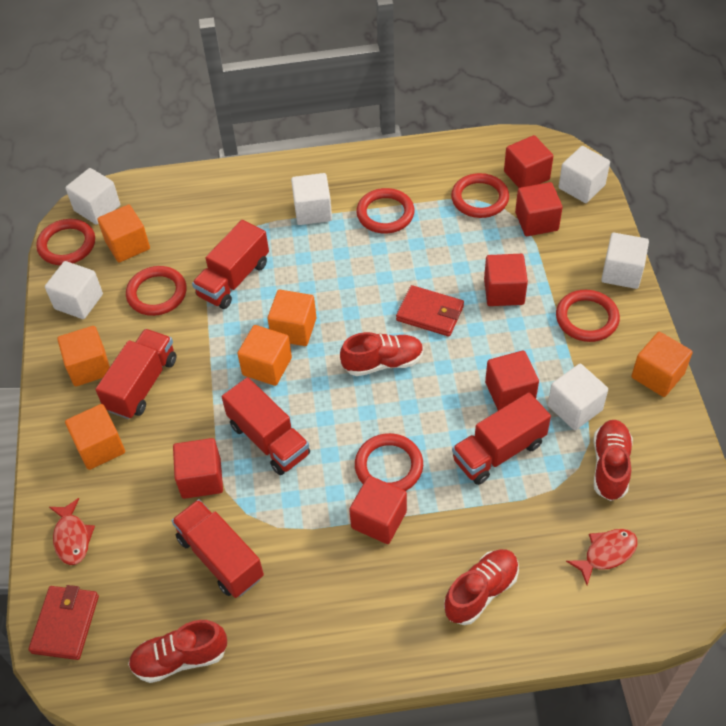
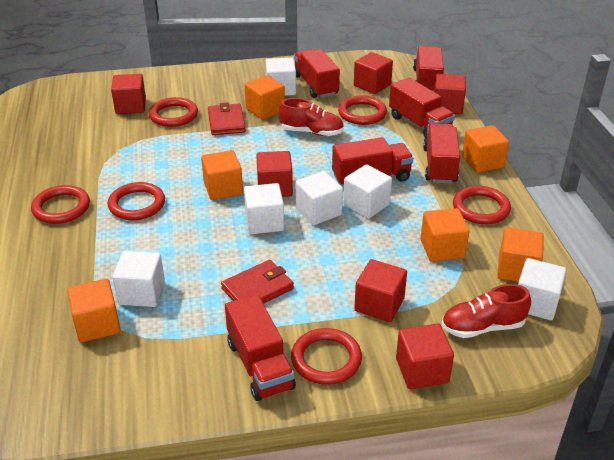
red fish: [49,498,95,565] [566,529,638,585] = 2 -> none = 0
red shoe: [128,620,227,683] [340,332,424,376] [444,549,519,625] [593,420,633,501] = 4 -> [279,98,344,136] [442,284,531,338] = 2
red truck: [95,329,177,419] [172,499,264,598] [192,220,269,309] [222,377,310,475] [452,392,551,485] = 5 -> [225,294,296,401] [294,49,340,98] [332,137,414,185] [389,77,455,138] [413,46,444,92] [423,123,460,184] = 6

